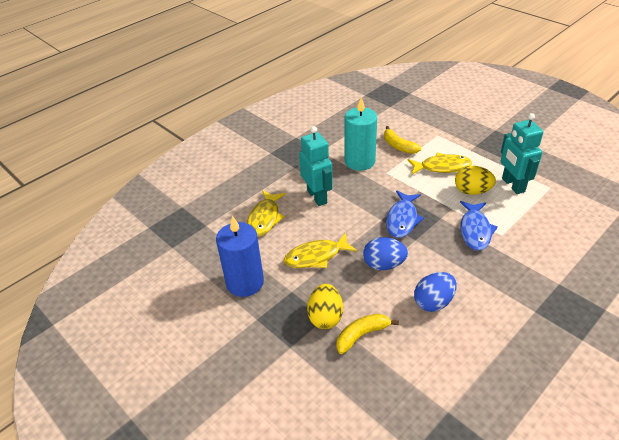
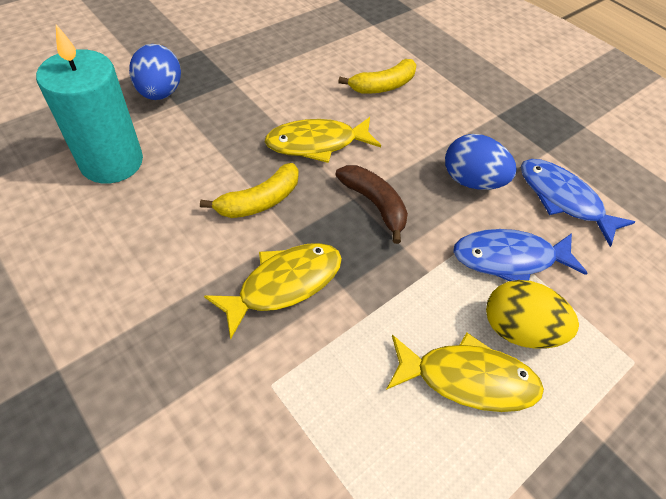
blue candle: [216,216,264,297] = 1 -> none = 0
brown banana: none = 0 -> [335,165,408,244] = 1
turquoise robot: [299,126,333,206] [501,113,543,194] = 2 -> none = 0
yellow egg: [307,284,343,329] [455,166,496,195] = 2 -> [486,280,579,349] = 1

